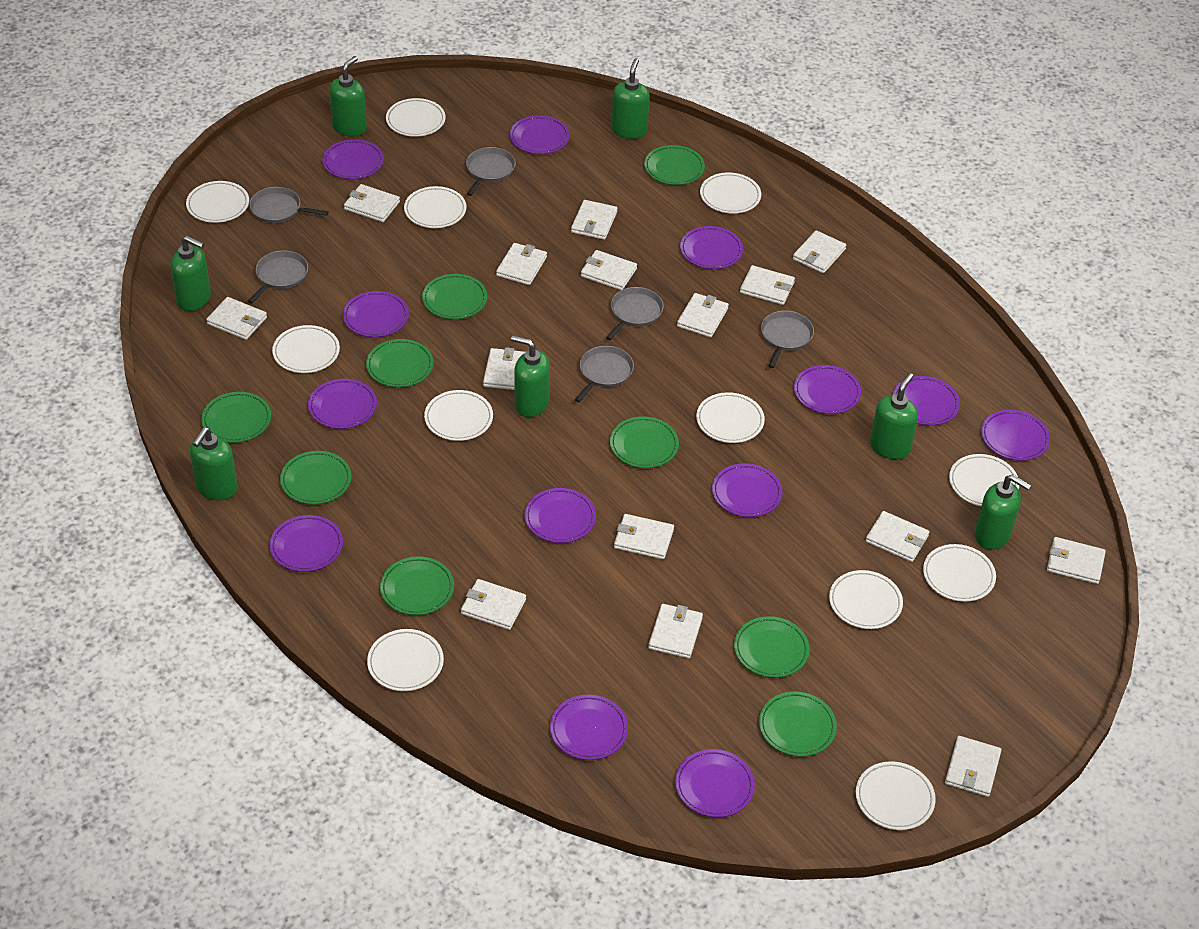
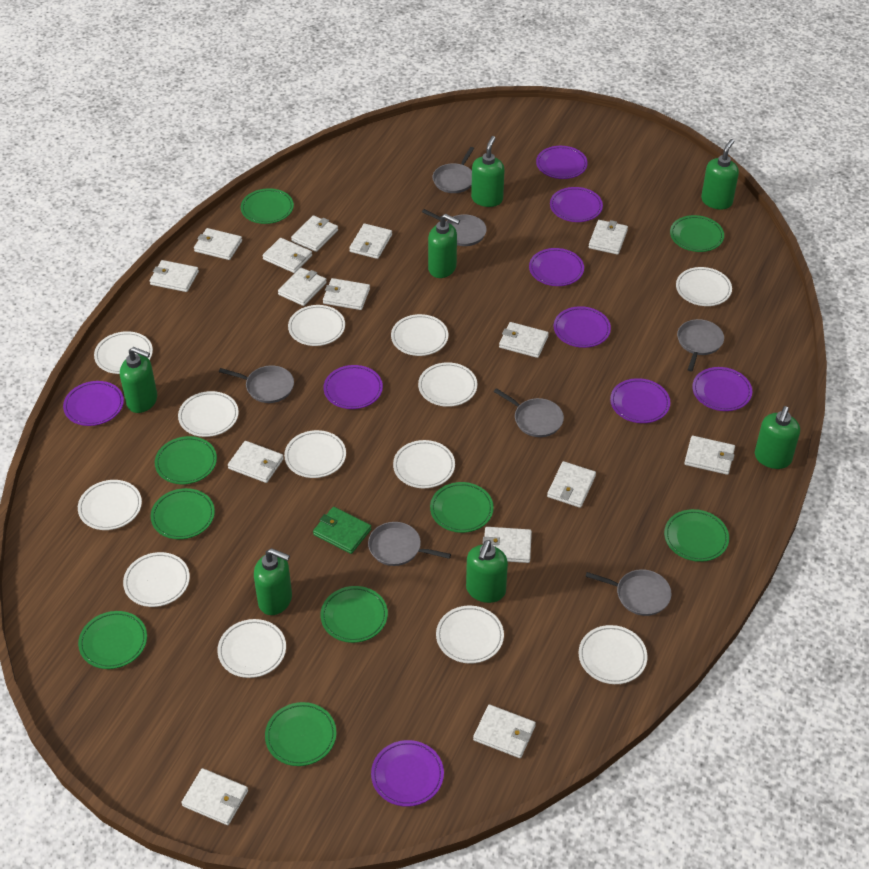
green wallet: none = 0 -> [313,507,371,554] = 1
grey pan: [248,250,308,304] [249,187,329,223] [466,147,516,196] [575,346,634,403] [606,287,664,340] [761,310,814,368] = 6 -> [219,365,294,403] [368,522,451,566] [422,209,487,246] [433,147,474,193] [494,388,564,437] [585,569,671,616] [677,319,724,372] = 7
purple plate: [270,515,343,572] [308,379,377,429] [322,139,384,180] [343,291,409,337] [510,115,570,154] [525,488,596,543] [550,695,628,760] [675,749,755,818] [680,226,743,269] [712,463,783,517] [794,365,861,414] [893,376,960,426] [981,410,1050,461] = 13 -> [63,381,124,426] [323,365,383,409] [371,740,444,807] [529,248,584,286] [536,146,588,179] [550,187,603,222] [554,306,611,348] [610,378,670,423] [692,367,752,411] = 9
white plate: [186,181,249,223] [272,325,340,373] [367,629,444,691] [386,98,446,137] [404,186,467,228] [424,390,493,441] [696,392,765,443] [700,172,761,214] [829,570,903,629] [856,761,936,830] [923,544,996,602] [949,454,1019,506] = 12 -> [78,480,142,530] [94,331,153,374] [123,552,190,607] [178,391,239,437] [218,619,286,678] [284,430,346,478] [288,305,345,346] [391,314,448,356] [393,440,455,488] [418,362,477,407] [436,606,504,663] [579,625,647,684] [676,267,732,306] = 13

